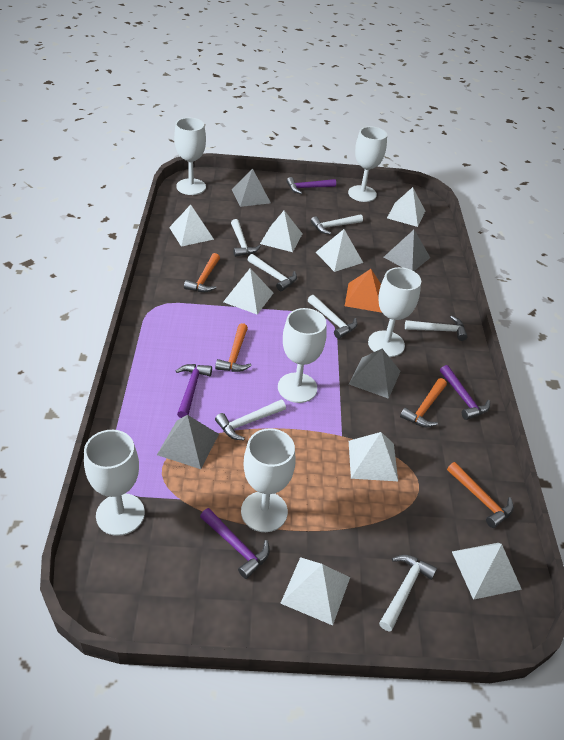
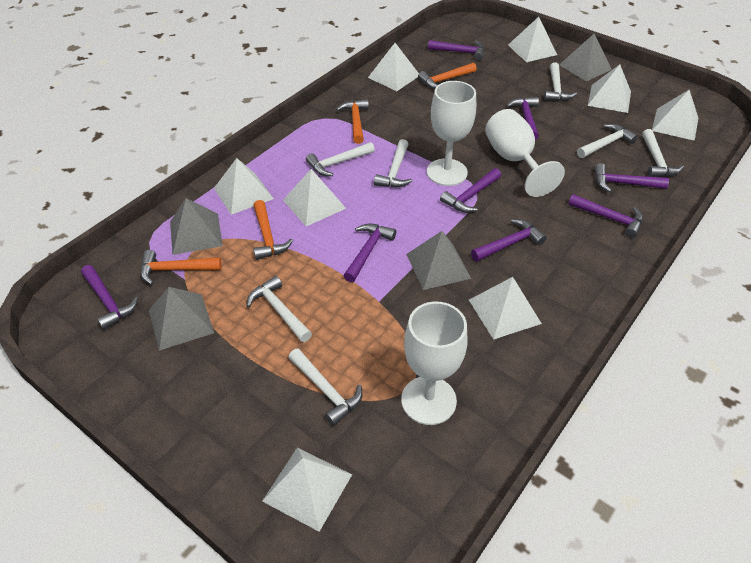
orange pyramid: [345,269,382,313] = 1 -> none = 0
purple hammer: [176,364,212,418] [200,508,270,579] [287,177,336,194] [440,365,490,420] = 4 -> [81,265,138,330] [344,224,396,282] [428,40,484,61] [440,168,501,213] [471,219,547,261] [506,97,539,140] [568,194,643,238] [594,163,669,192] = 8
white goblet: [84,430,145,536] [174,118,206,195] [241,428,295,532] [278,308,326,403] [348,126,387,202] [368,267,421,357] = 6 -> [401,301,468,425] [427,81,476,186] [485,109,565,197] = 3

